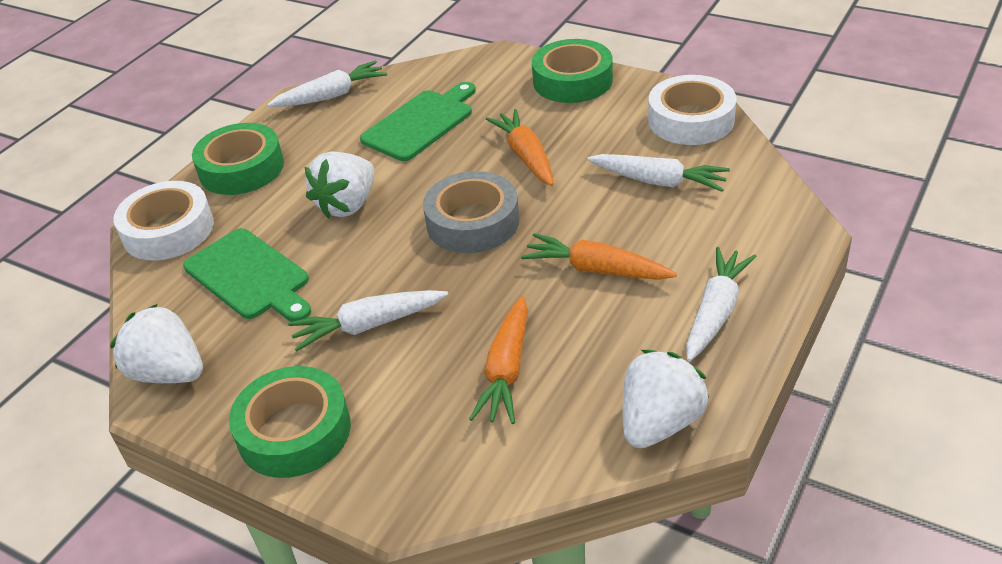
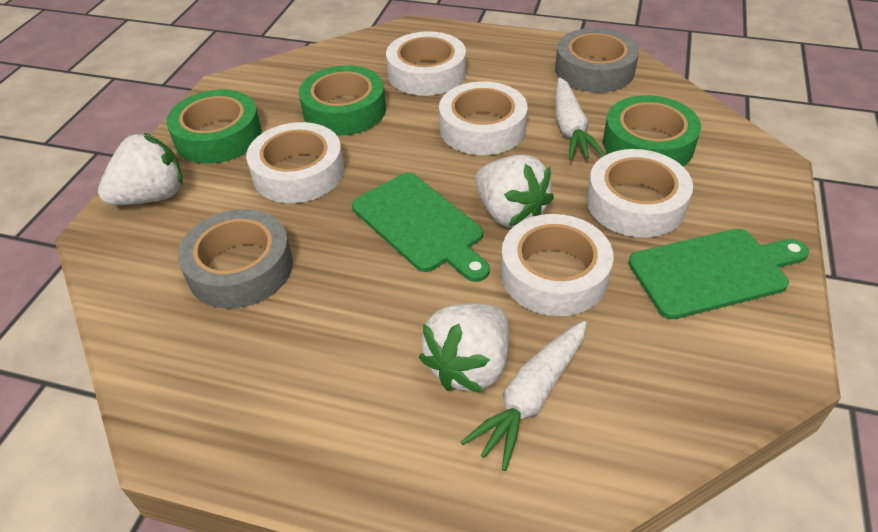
grey tape: [423,171,519,253] = 1 -> [178,209,293,309] [555,28,639,92] = 2
orange carrot: [469,296,528,424] [486,109,554,186] [521,233,677,280] = 3 -> none = 0
white carrot: [267,60,387,107] [288,290,448,351] [587,154,730,192] [686,247,757,362] = 4 -> [461,321,587,471] [555,78,605,160] = 2
white tape: [113,181,214,261] [648,75,737,145] = 2 -> [246,122,344,203] [386,31,466,96] [439,81,528,155] [501,214,614,316] [586,149,693,238] = 5

